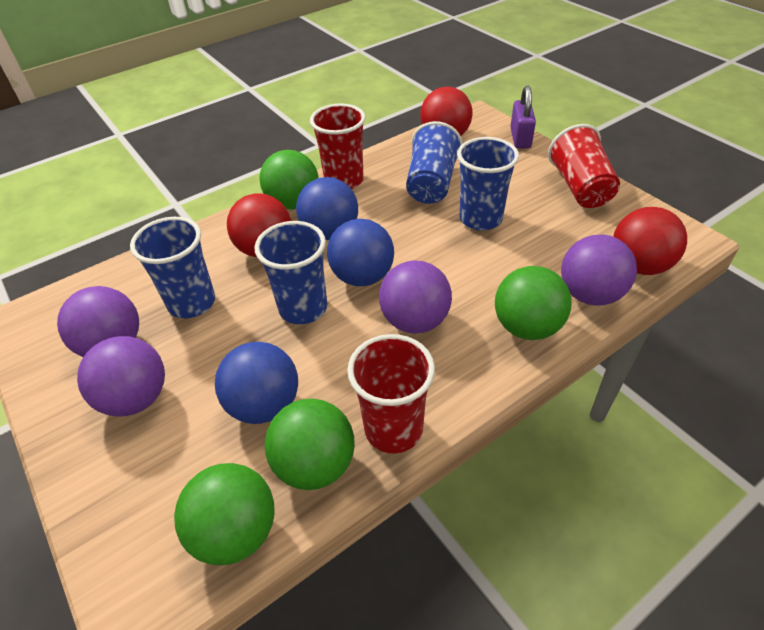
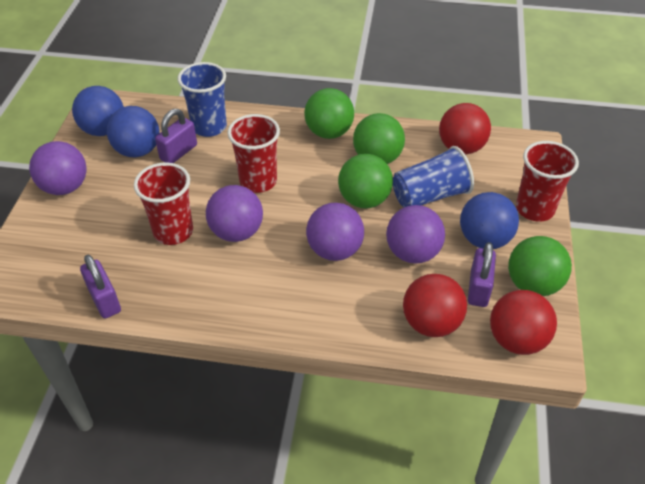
blue cup: [130,217,215,318] [254,221,327,324] [406,121,463,204] [457,137,519,231] = 4 -> [178,62,227,137] [393,146,474,207] = 2
purple padlock: [510,86,536,149] = 1 -> [80,255,121,318] [155,109,197,163] [468,242,496,307] = 3

